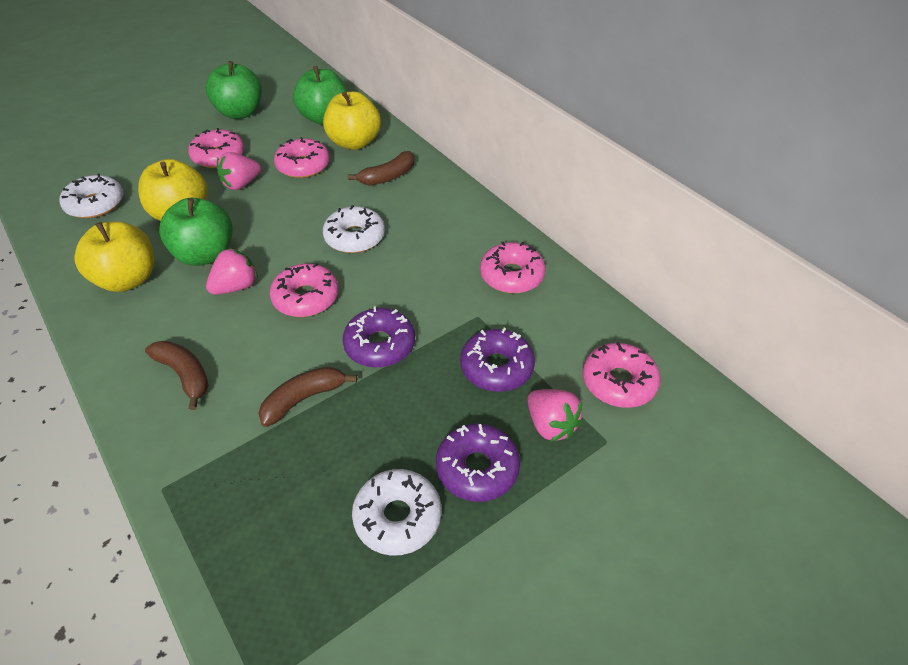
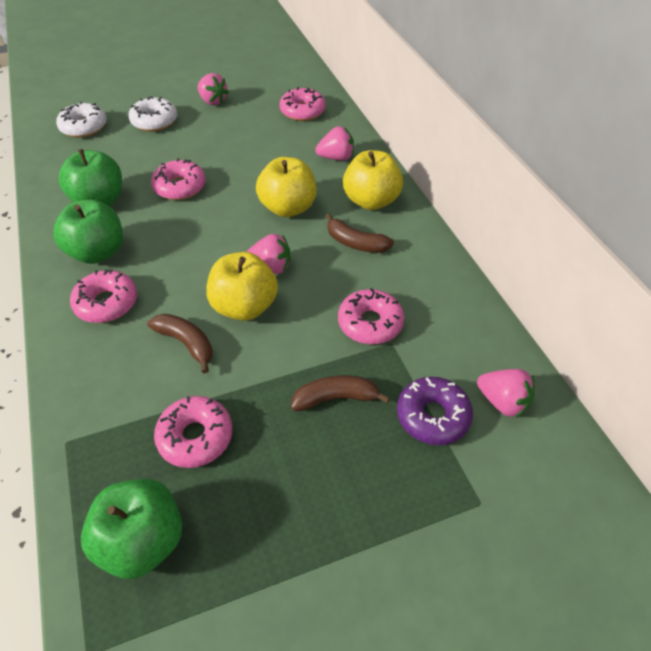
pink strawberry: [206,248,258,295] [217,152,261,190] [527,389,583,442] = 3 -> [197,73,229,105] [247,234,290,274] [315,126,354,161] [477,369,535,418] = 4
purple donut: [342,306,415,368] [436,423,520,502] [460,328,535,392] = 3 -> [397,377,473,445] = 1
white donut: [60,174,123,218] [323,205,385,253] [352,469,441,556] = 3 -> [56,101,107,137] [129,96,177,131] = 2

